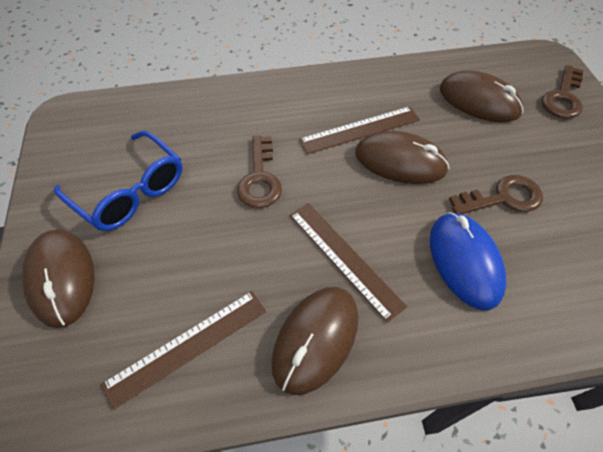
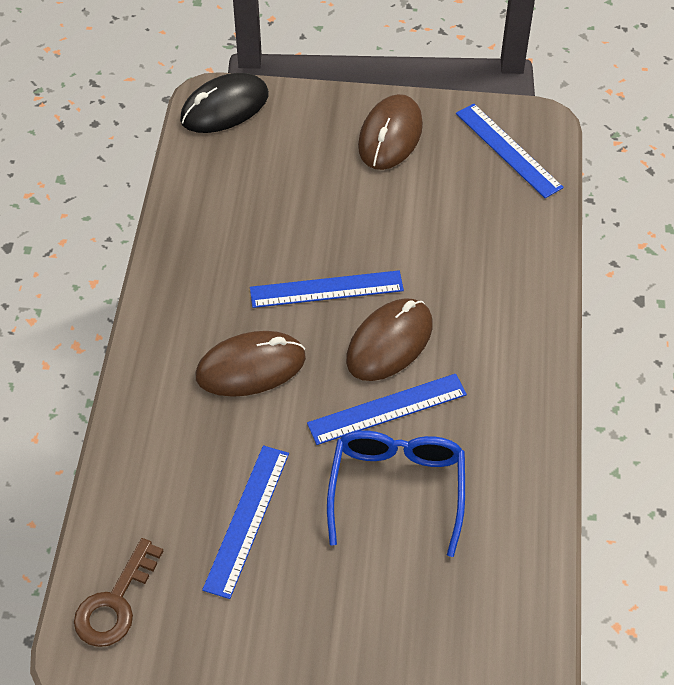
black mouse: none = 0 -> [180,73,269,133] = 1
blue mouse: [430,212,506,310] = 1 -> none = 0
blue ruler: none = 0 -> [202,445,289,599] [250,270,404,308] [307,374,467,445] [456,103,564,198] = 4
brown key: [237,135,282,208] [449,175,543,214] [542,65,583,119] = 3 -> [74,538,163,647] = 1
brown mouse: [22,229,95,328] [272,287,358,395] [355,131,449,184] [439,71,523,122] = 4 -> [196,331,306,397] [346,298,433,381] [358,94,423,170] = 3
brown ruler: [101,291,266,410] [290,203,407,323] [299,106,420,154] = 3 -> none = 0

